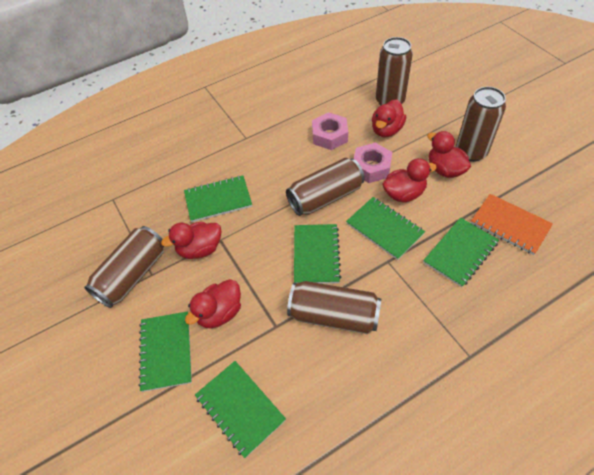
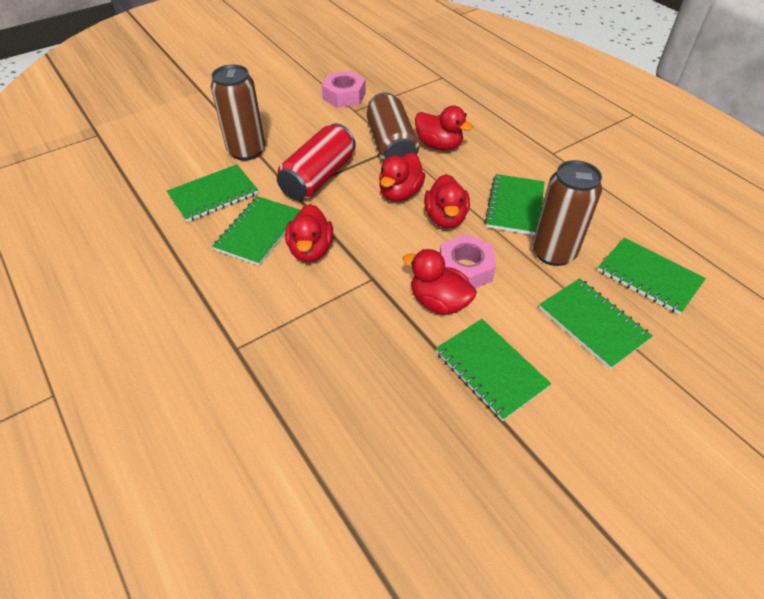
brown can: [84,226,164,308] [286,158,365,216] [287,281,381,334] [376,37,413,106] [456,87,506,162] = 5 -> [211,64,265,161] [367,92,419,162] [532,160,602,266] = 3
orange notebook: [471,194,553,255] = 1 -> none = 0
red can: none = 0 -> [277,123,356,200] = 1

